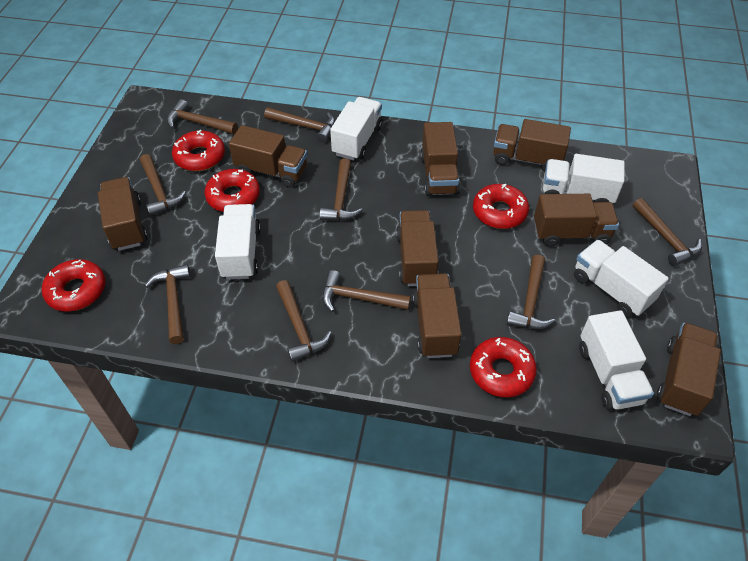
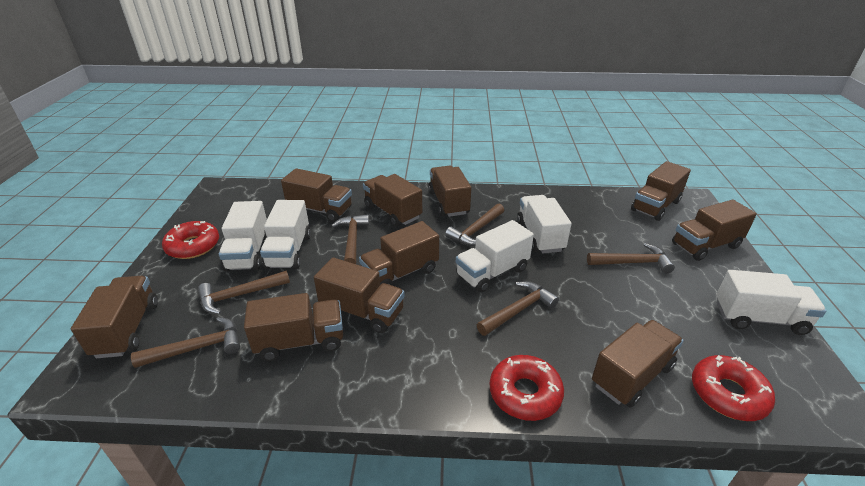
brown hammer: [140,154,186,216] [145,264,191,344] [167,99,237,134] [264,108,335,142] [276,280,332,362] [320,159,362,221] [322,270,411,312] [507,255,556,329] [633,198,702,266] = 9 -> [131,317,240,368] [198,271,290,314] [331,214,369,264] [445,204,504,246] [477,281,559,336] [587,243,675,274] = 6
brown truck: [98,177,148,251] [229,125,307,188] [396,210,439,286] [412,273,462,358] [420,122,460,196] [493,119,571,173] [534,194,619,247] [657,323,721,416] = 8 -> [71,276,158,358] [244,293,343,361] [281,168,352,222] [314,257,405,333] [359,221,439,286] [363,174,422,227] [428,166,471,217] [592,320,684,408] [631,161,691,221] [672,199,757,261] = 10
red donut: [42,259,106,312] [172,130,225,171] [204,169,260,212] [470,337,537,397] [473,184,529,229] = 5 -> [162,221,219,259] [490,355,564,421] [692,355,775,421] = 3

